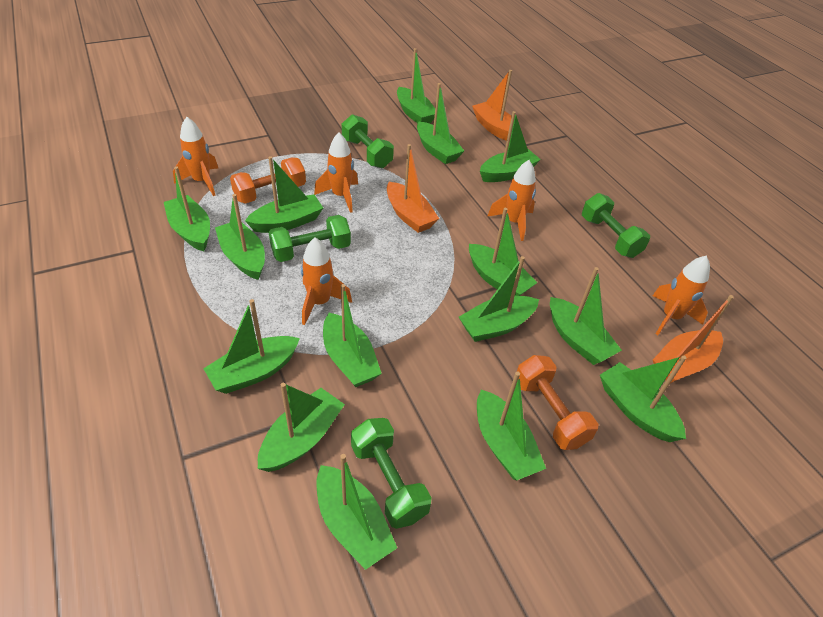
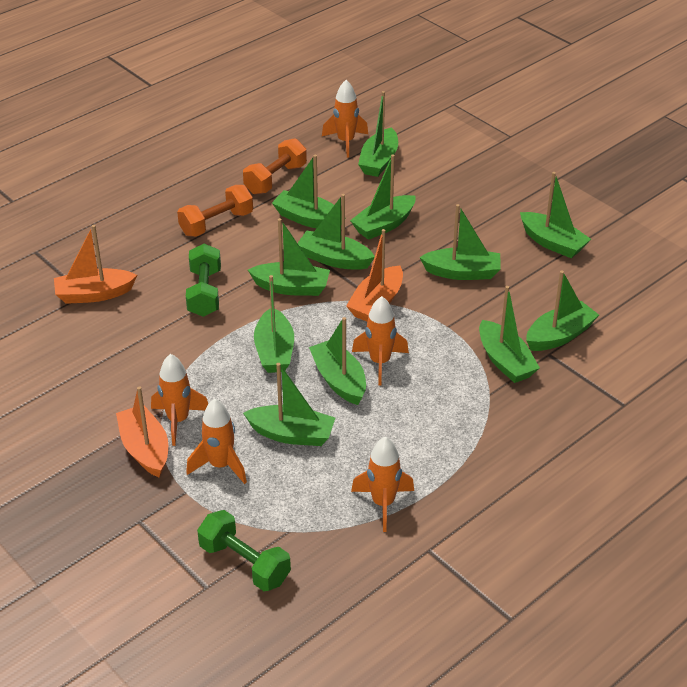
green boat: [164,167,210,251] [203,299,300,394] [215,194,265,280] [245,156,323,233] [258,383,345,472] [316,454,397,570] [323,284,382,387] [397,48,435,123] [417,83,464,164] [459,256,539,342] [469,208,538,296] [477,372,546,480] [480,111,541,182] [550,267,622,365] [600,355,686,442] = 15 -> [243,363,335,446] [248,218,330,296] [254,275,294,373] [272,155,342,228] [298,194,375,270] [309,317,366,405] [350,155,415,240] [358,91,398,177] [419,204,500,280] [479,286,540,383] [520,172,591,258] [526,271,599,351] = 12
green dumbbell: [269,215,351,262] [342,114,394,168] [351,418,432,529] [582,193,650,258] = 4 -> [186,244,221,317] [197,510,291,591] = 2

